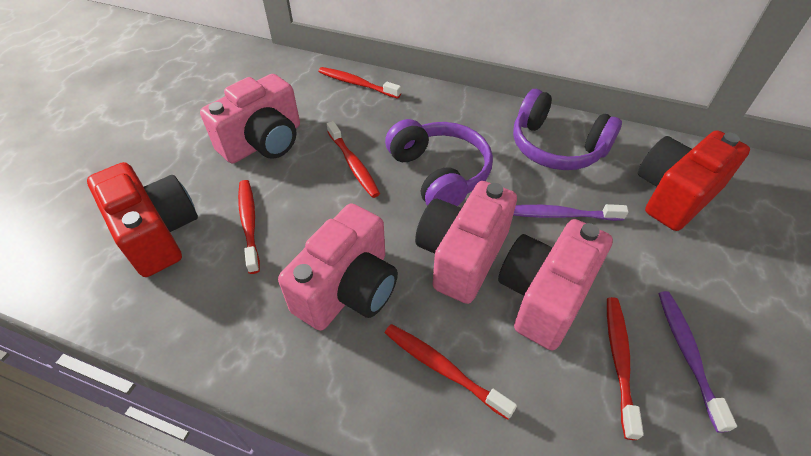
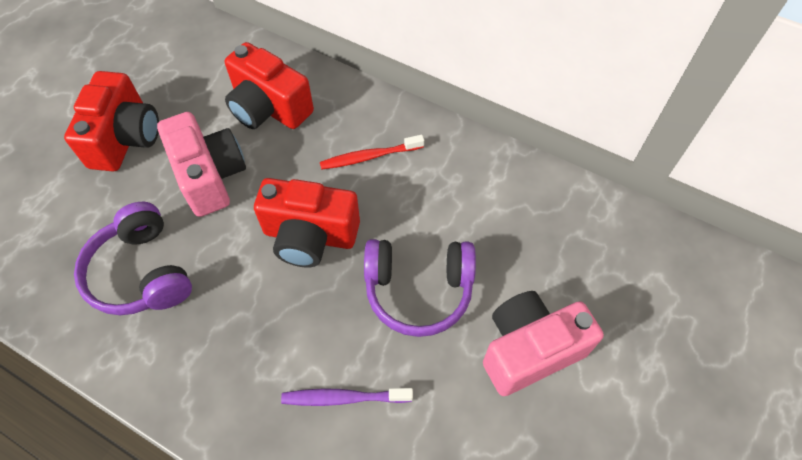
pink camera: [200,74,300,164] [278,203,398,331] [415,181,517,304] [498,219,613,350] = 4 -> [157,112,246,217] [483,291,604,396] = 2
purple toothbrush: [513,204,629,221] [658,291,737,433] = 2 -> [281,388,413,406] = 1
red camera: [87,162,198,277] [638,130,750,231] = 2 -> [64,71,159,171] [225,42,314,129] [254,178,360,267] = 3
red toothbrush: [238,180,260,274] [318,67,401,99] [327,121,380,198] [385,324,517,420] [607,297,644,440] = 5 -> [320,135,424,170] = 1

